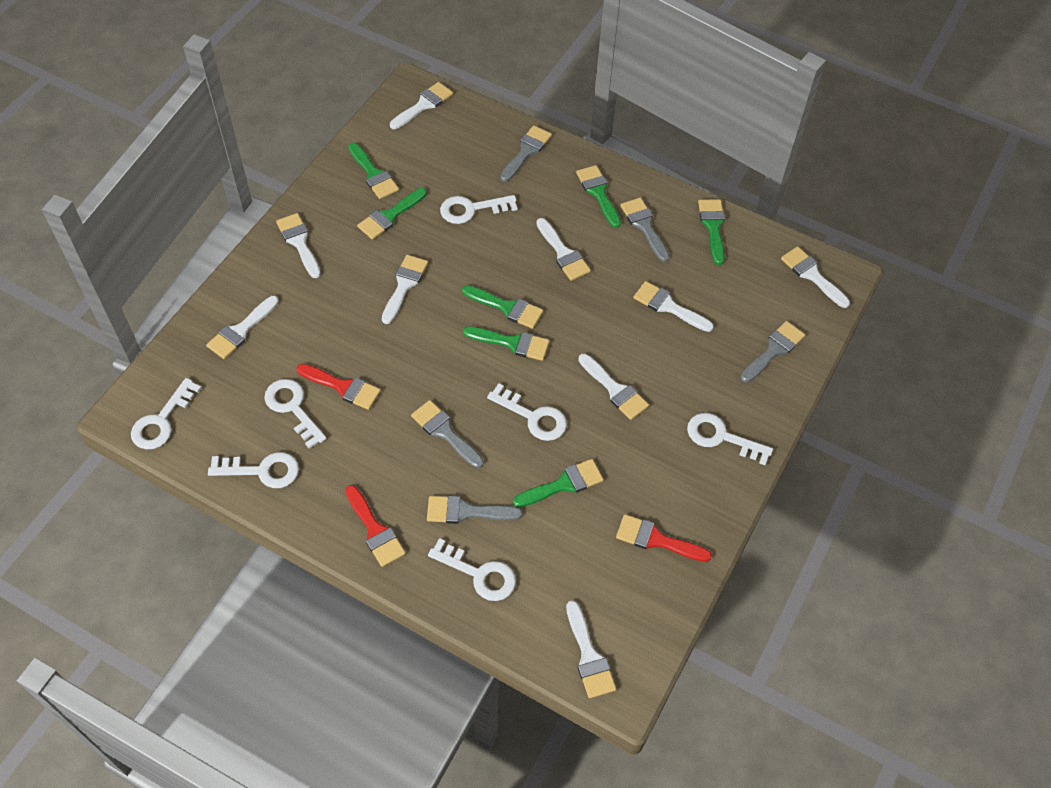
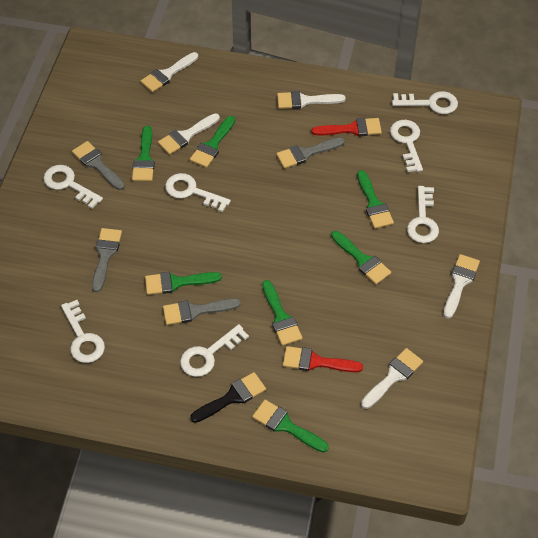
black brush: none = 0 -> [190,372,266,423] = 1
grey brush: [411,400,484,468] [427,496,522,524] [500,126,552,182] [621,198,669,262] [741,321,805,383] = 5 -> [72,141,125,190] [92,228,122,292] [163,298,241,325] [276,137,345,169] = 4
red brush: [297,364,381,410] [345,485,406,567] [616,514,712,562] = 3 -> [283,346,363,372] [311,118,382,137] = 2
white brush: [206,296,279,359] [276,213,321,278] [382,255,428,324] [390,82,453,129] [536,218,591,281] [566,600,616,698] [578,354,649,420] [633,281,714,332] [781,247,850,308] = 9 -> [140,52,198,92] [158,113,220,155] [277,91,346,109] [361,348,423,409] [443,254,480,318] = 5

